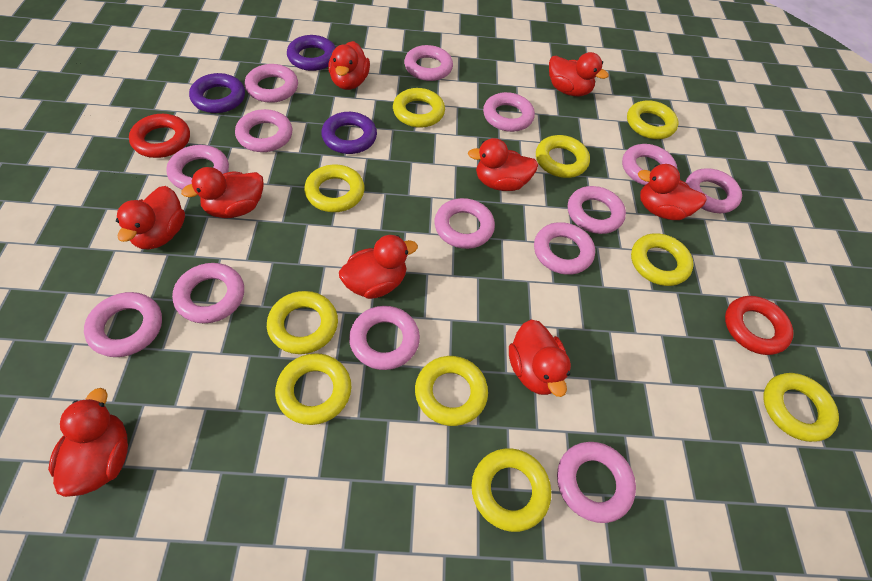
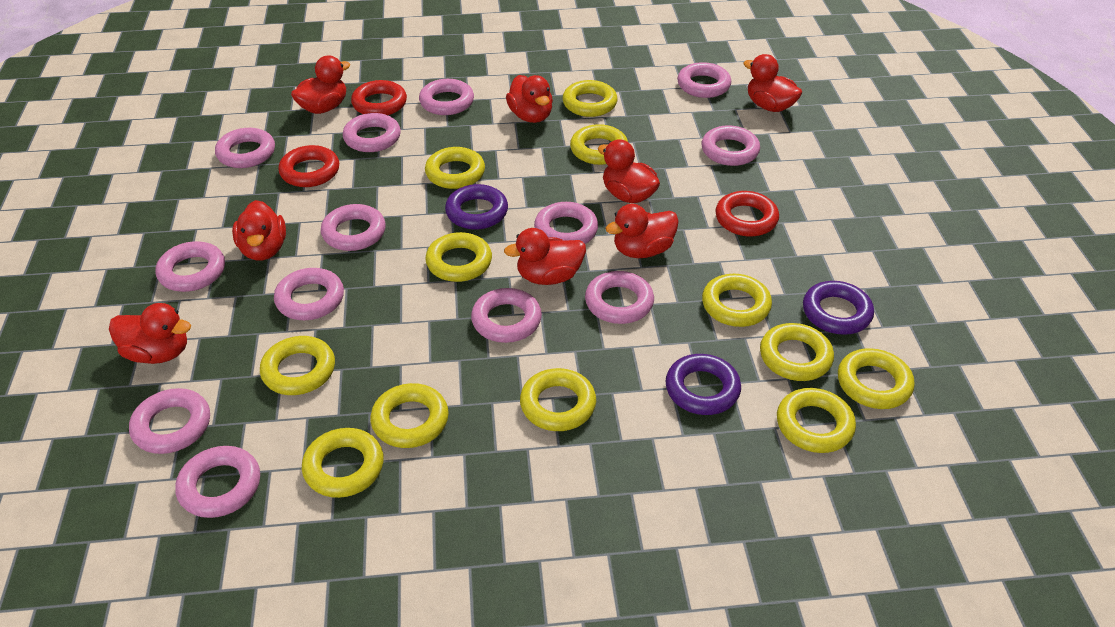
pink ring: [84,292,162,357] [166,145,229,190] [172,263,244,323] [235,109,292,152] [245,64,298,103] [349,306,420,370] [404,45,453,81] [435,198,495,249] [483,92,535,132] [534,222,595,275] [557,442,636,523] [568,186,626,234] [622,144,677,185] [686,168,742,213] = 14 -> [129,388,210,454] [156,241,225,292] [175,446,260,518] [215,128,275,168] [274,268,344,320] [321,204,386,251] [343,113,401,152] [419,79,474,115] [471,288,542,343] [534,202,598,244] [585,271,654,324] [677,62,731,98] [702,125,760,166] = 13
red duck: [48,388,128,497] [116,186,185,249] [181,167,264,218] [328,41,370,90] [339,235,418,299] [468,138,538,191] [509,320,571,397] [549,52,609,97] [638,164,707,220] = 9 -> [109,303,191,364] [232,200,286,261] [291,56,350,114] [504,228,586,285] [506,75,553,123] [598,139,660,203] [605,204,679,258] [743,54,802,112] = 8
red ring: [129,114,190,158] [725,296,794,355] = 2 -> [278,145,339,187] [351,80,407,115] [715,191,779,236] = 3
yellow ring: [267,291,338,354] [275,353,351,425] [304,165,365,212] [393,88,445,128] [415,356,488,426] [472,448,551,532] [536,135,590,178] [627,100,678,139] [631,233,693,286] [763,373,839,442] = 10 -> [260,336,335,395] [302,428,384,498] [370,383,449,448] [425,147,485,189] [425,232,492,282] [520,368,596,431] [562,80,618,117] [570,124,628,165] [702,274,772,327] [760,323,834,381] [777,388,856,453] [838,348,915,409] = 12

